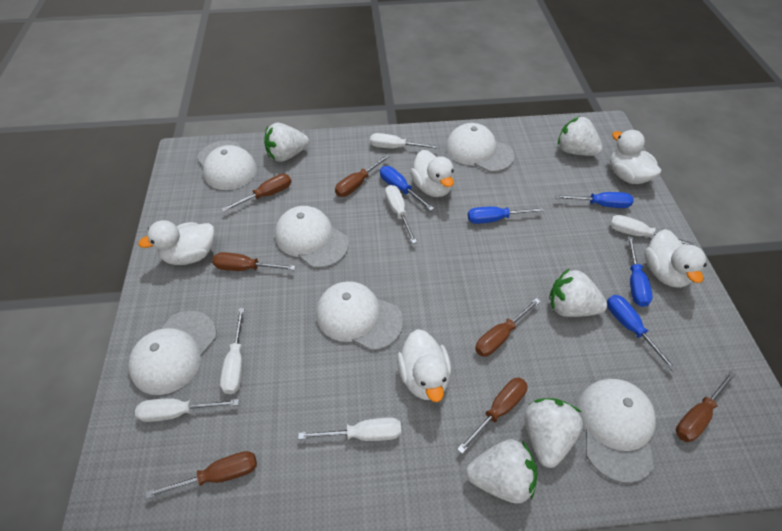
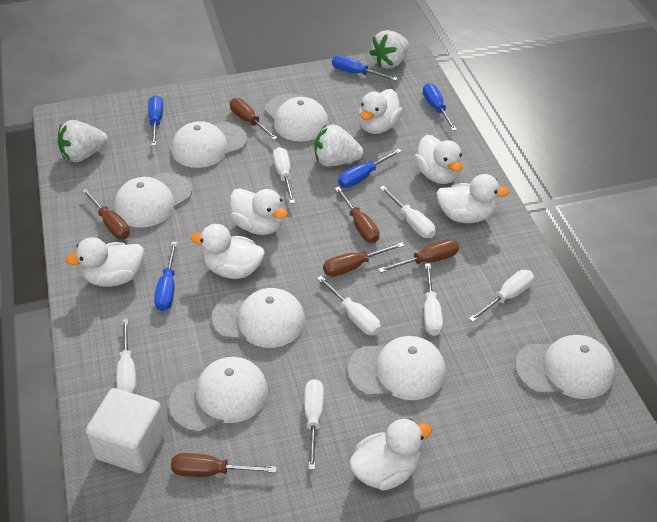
brown screwdriver: [145,451,257,499] [212,252,296,271] [222,174,291,212] [335,155,390,197] [457,378,528,454] [475,298,541,357] [676,371,736,442] = 7 -> [82,189,130,239] [171,453,277,477] [230,98,277,140] [323,242,404,277] [335,187,379,243] [378,239,459,273] = 6
white cap: [128,311,217,395] [197,140,257,190] [275,206,349,268] [316,281,403,351] [446,123,514,172] [578,379,656,483] = 6 -> [114,173,192,228] [169,357,268,433] [172,121,247,168] [212,288,305,348] [265,93,329,141] [348,336,446,400] [515,335,615,399] = 7
white cube: none = 0 -> [86,388,166,473] = 1
white duck: [138,220,215,265] [397,329,451,402] [410,150,454,197] [610,130,661,184] [644,229,706,288] = 5 -> [66,237,144,287] [191,224,265,279] [230,188,288,235] [349,418,432,491] [359,89,402,134] [414,135,462,184] [436,174,509,223] = 7
white screwdriver: [135,399,239,422] [220,308,244,394] [298,417,401,441] [370,133,439,149] [385,185,417,244] [610,215,694,245] = 6 -> [117,319,137,394] [273,147,295,204] [304,379,324,470] [317,276,381,335] [380,186,436,238] [424,263,443,336] [469,270,534,322] = 7
white strawberry: [264,123,309,162] [466,439,538,504] [524,398,583,468] [549,268,607,317] [558,116,603,156] = 5 -> [58,120,108,162] [315,125,363,166] [369,30,409,69] = 3

